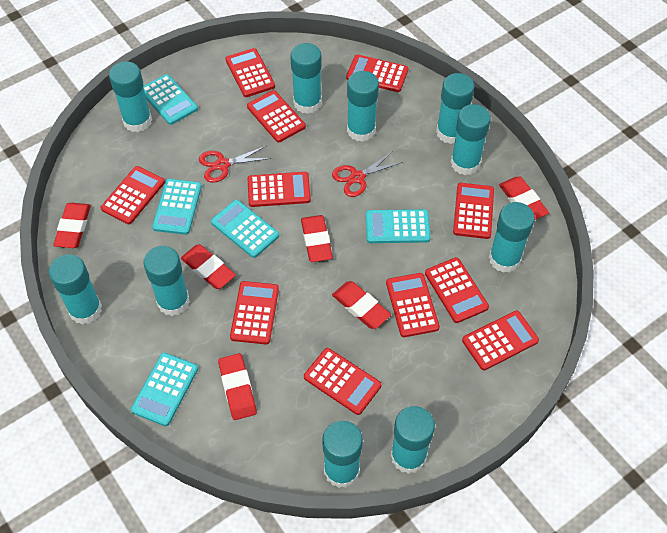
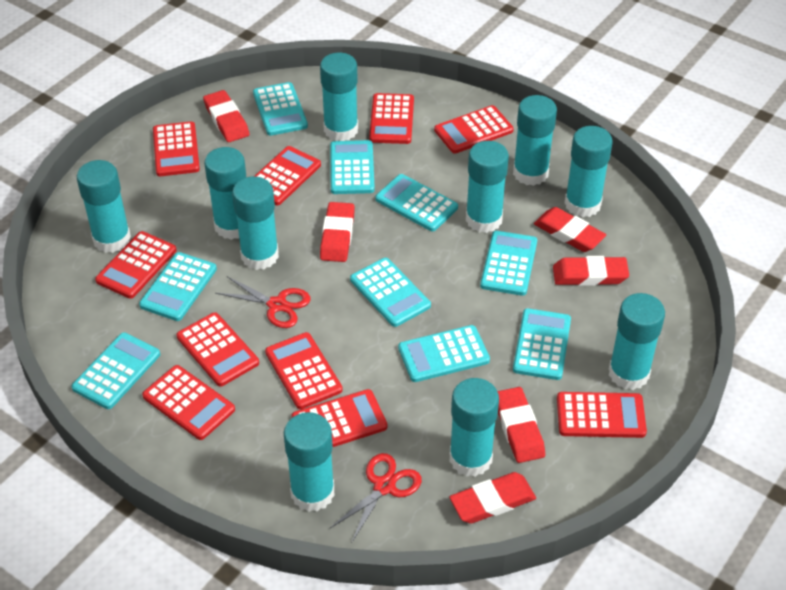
red calculator: [101,166,165,224] [225,48,275,97] [230,281,279,344] [247,90,306,142] [247,172,311,207] [304,348,382,415] [346,54,408,92] [386,273,440,337] [425,257,489,323] [453,183,494,239] [462,311,539,370] = 11 -> [95,231,177,299] [142,365,235,440] [153,121,200,176] [176,312,259,386] [255,146,321,205] [265,332,343,409] [292,389,387,447] [369,93,414,144] [434,105,514,154] [557,392,647,438] = 10
turquoise calculator: [131,353,198,426] [143,74,198,125] [152,179,202,235] [211,200,279,258] [366,209,431,243] = 5 -> [71,332,160,409] [139,252,217,321] [253,82,308,136] [330,140,375,194] [350,258,431,327] [376,174,458,231] [398,325,490,382] [480,231,537,296] [513,308,571,380] = 9

